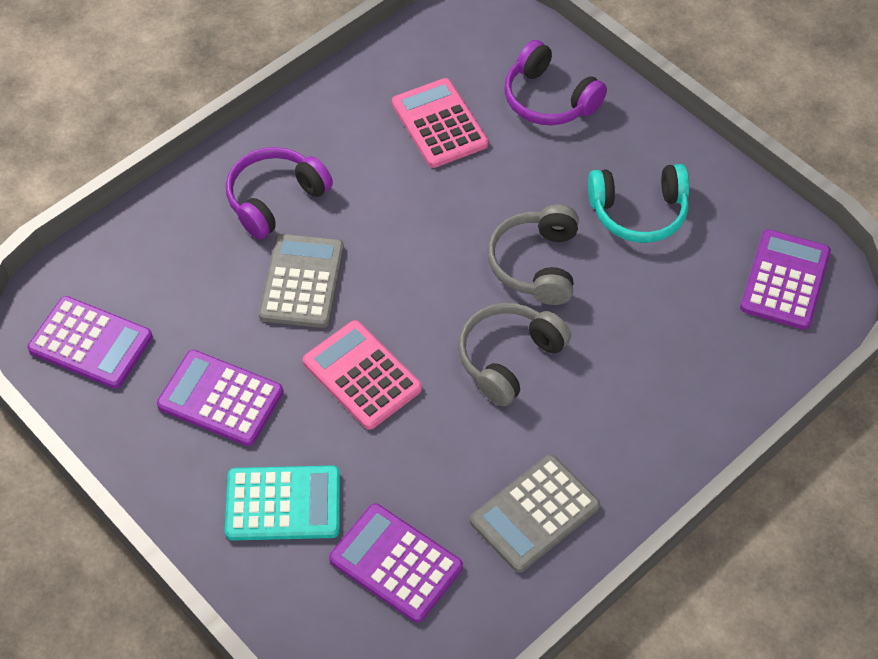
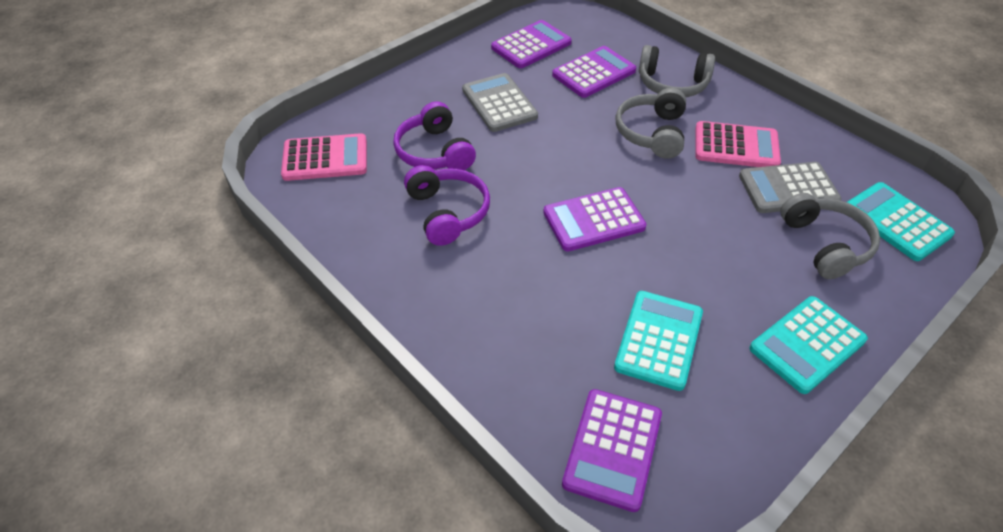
grey headphones: [458,303,571,406] [487,204,579,305] = 2 -> [615,88,686,159] [639,45,715,97] [780,193,880,279] = 3
turquoise calculator: [225,466,340,541] = 1 -> [614,291,703,391] [749,296,868,394] [847,182,955,261] = 3
turquoise headphones: [588,164,689,243] = 1 -> none = 0

